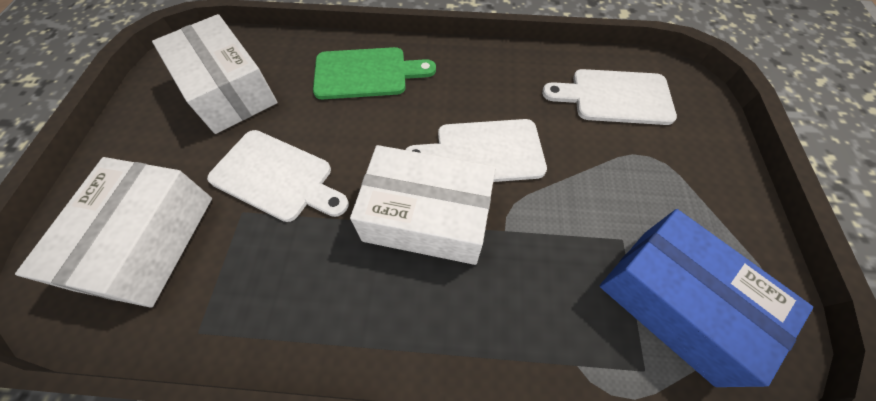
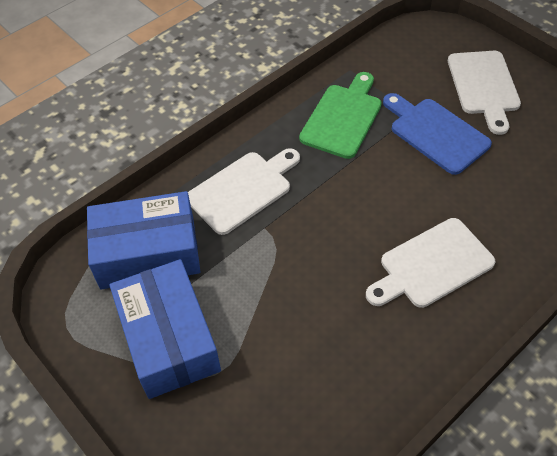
blue box: [600,209,813,387] = 1 -> [87,191,200,290] [110,259,221,399] = 2
blue cutting board: none = 0 -> [383,93,492,175] = 1
white box: [15,157,212,308] [152,14,278,134] [350,145,495,265] = 3 -> none = 0

